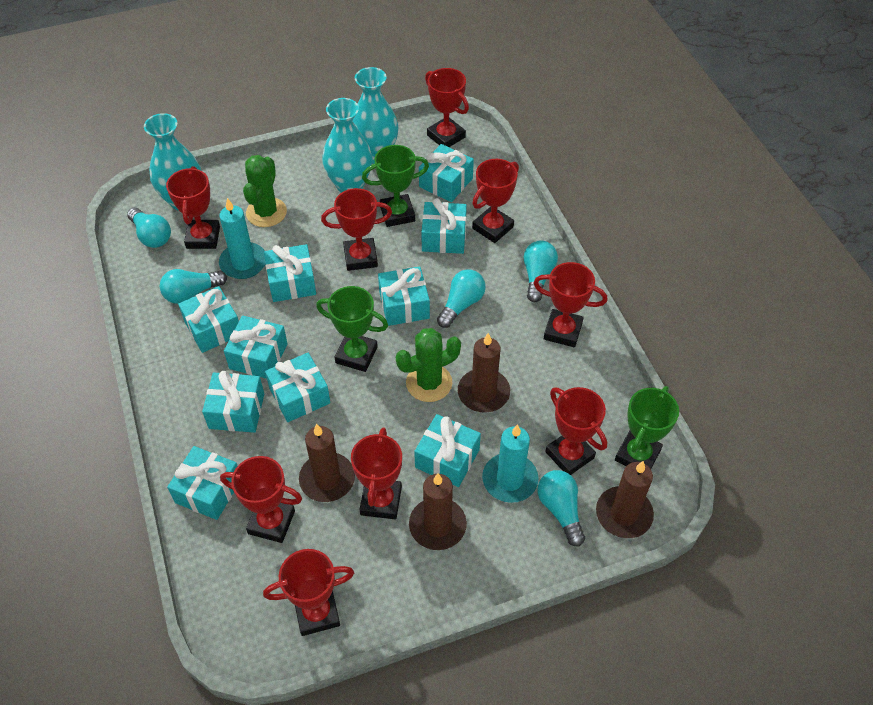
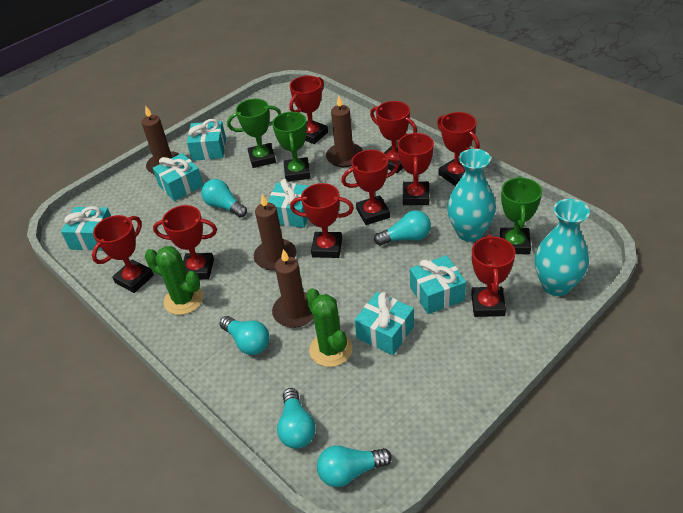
turquoise candle: [219,198,266,279] [482,424,539,503] = 2 -> none = 0
turquoise gift: [167,446,237,520] [178,286,239,353] [202,371,264,433] [224,316,287,379] [264,244,316,302] [265,353,330,422] [378,266,430,326] [414,414,481,487] [419,144,474,202] [421,198,467,254] = 10 -> [61,206,111,251] [153,153,203,201] [187,119,226,161] [268,179,310,228] [354,292,414,355] [410,255,466,314] = 6
turquoise vase: [144,113,201,210] [322,98,372,193] [353,67,398,164] = 3 -> [447,149,496,242] [535,199,590,296] = 2

